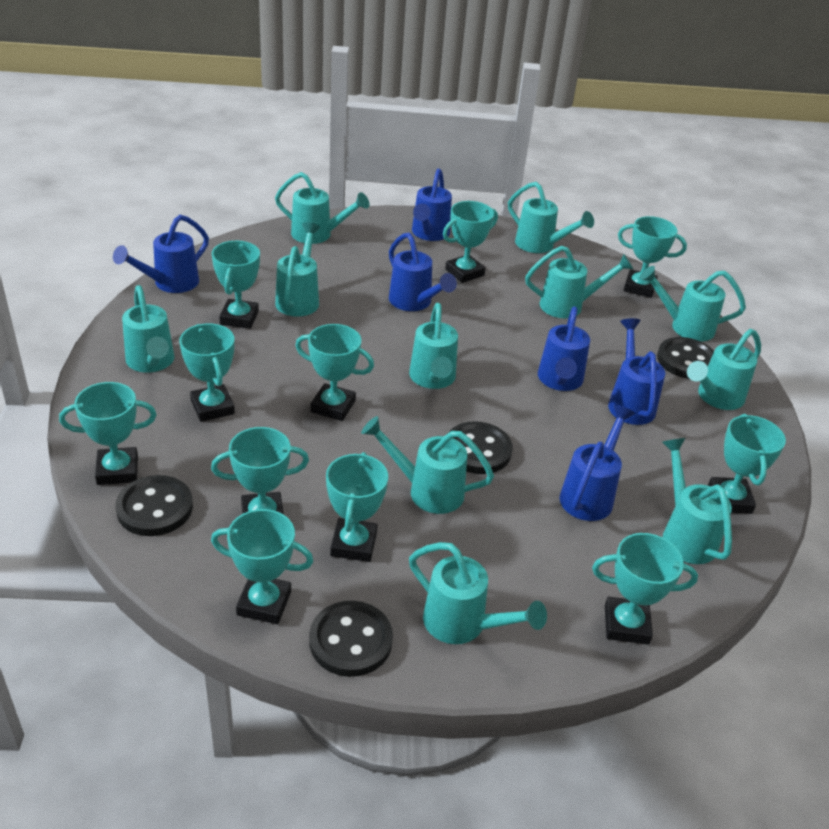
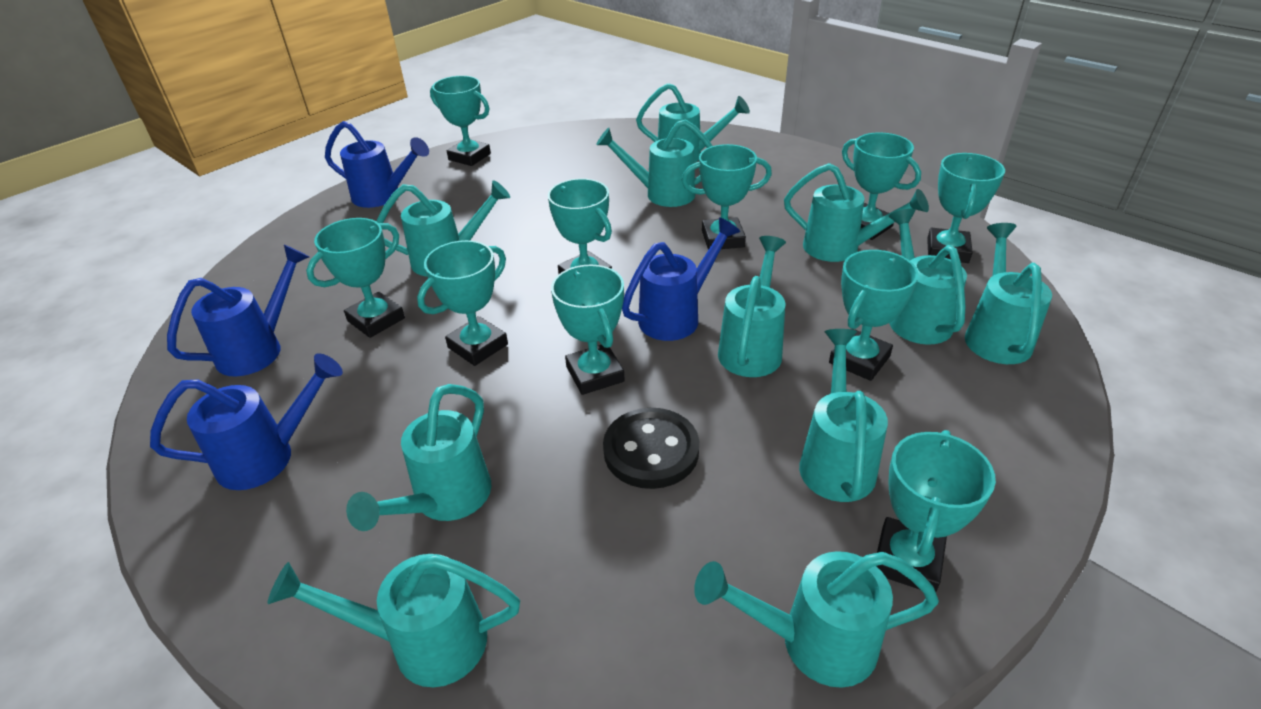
black button: [115,475,193,536] [309,601,393,677] [448,421,513,474] [657,337,714,379] = 4 -> [603,408,699,489] = 1
blue watering can: [113,215,209,293] [389,233,457,311] [412,169,452,241] [538,307,590,391] [560,405,635,521] [608,318,665,425] = 6 -> [150,353,343,490] [167,245,309,377] [325,121,429,208] [622,217,740,341] = 4
turquoise trophy: [59,382,157,485] [179,324,235,422] [211,427,309,515] [211,509,313,624] [212,241,260,329] [295,324,374,421] [326,452,388,562] [443,201,498,283] [592,533,698,645] [618,216,687,298] [708,414,786,514] = 11 -> [306,218,405,338] [417,240,508,366] [430,76,491,166] [548,178,612,274] [551,264,625,395] [681,144,772,250] [829,250,919,381] [842,133,921,240] [877,430,996,592] [927,153,1005,263] = 10

